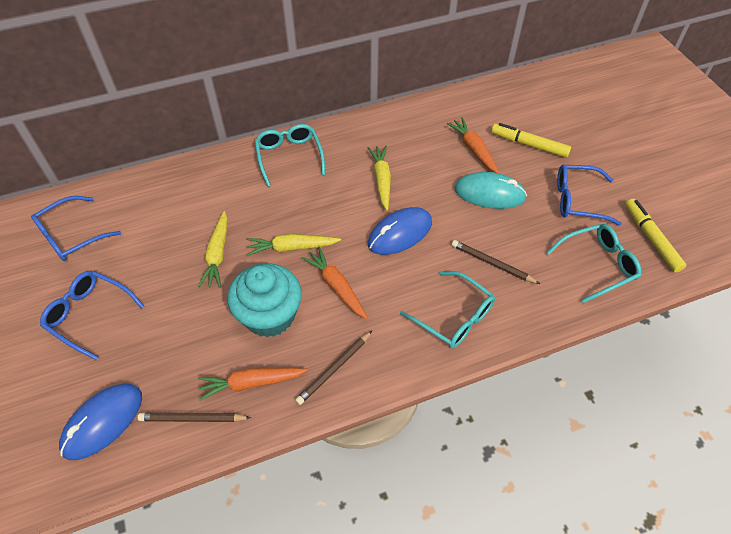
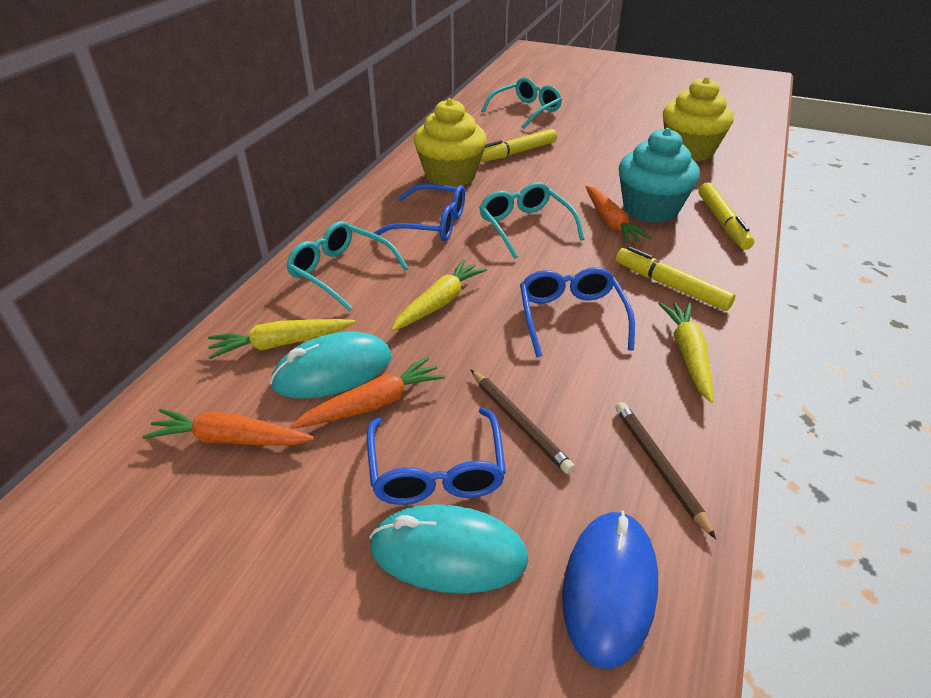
blue mouse: [59,384,142,460] [368,207,432,255] = 2 -> [562,511,658,669] = 1
brown pencil: [138,412,251,422] [295,331,372,405] [452,240,540,284] = 3 -> [471,370,575,474] [616,402,716,539] = 2
turquoise mouse: [454,172,527,209] = 1 -> [270,331,391,399] [369,504,529,594] = 2
yellow cupcake: none = 0 -> [414,98,487,187] [663,77,733,161] = 2
yellow marker: [491,123,571,158] [625,199,687,273] = 2 -> [480,129,557,162] [616,246,735,311] [698,183,754,250] = 3

